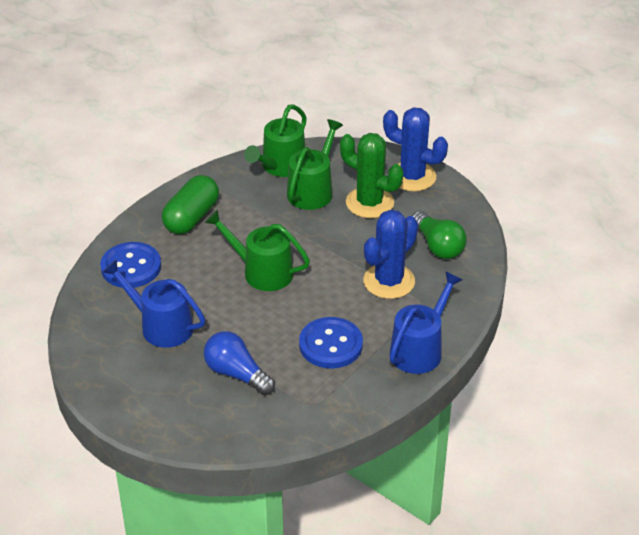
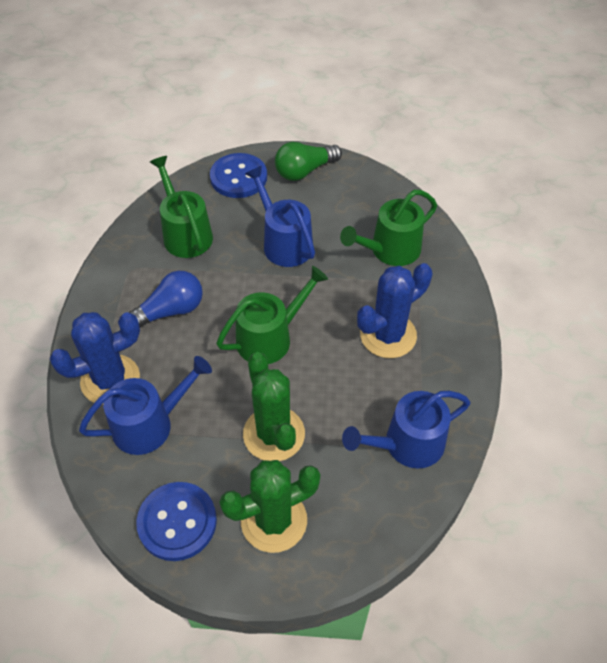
blue watering can: [103,260,205,348] [390,271,462,374] = 2 -> [79,356,212,455] [245,166,315,267] [342,391,470,468] = 3
green cactus: [340,133,403,218] = 1 -> [219,460,320,553] [243,352,305,461] = 2
green capsule: [162,175,219,234] = 1 -> none = 0

